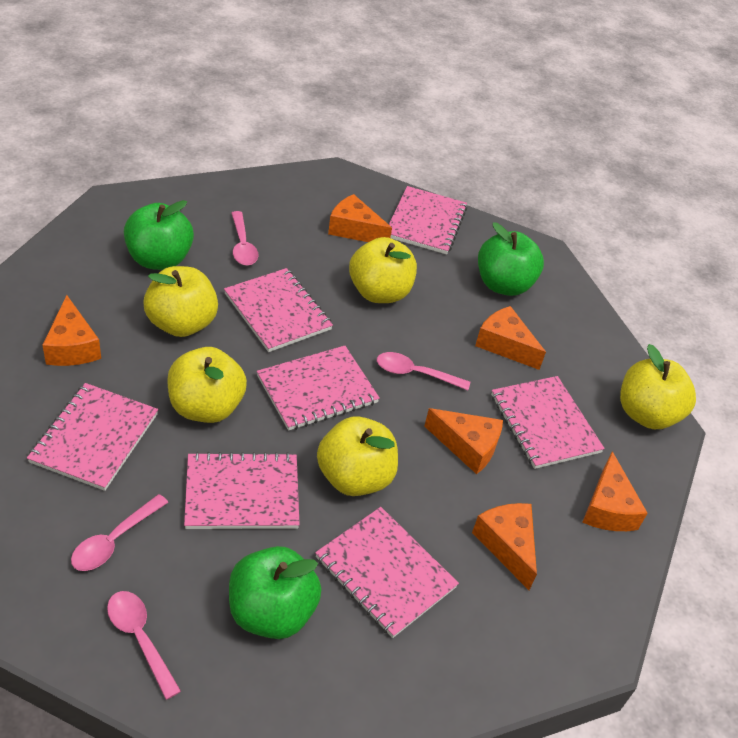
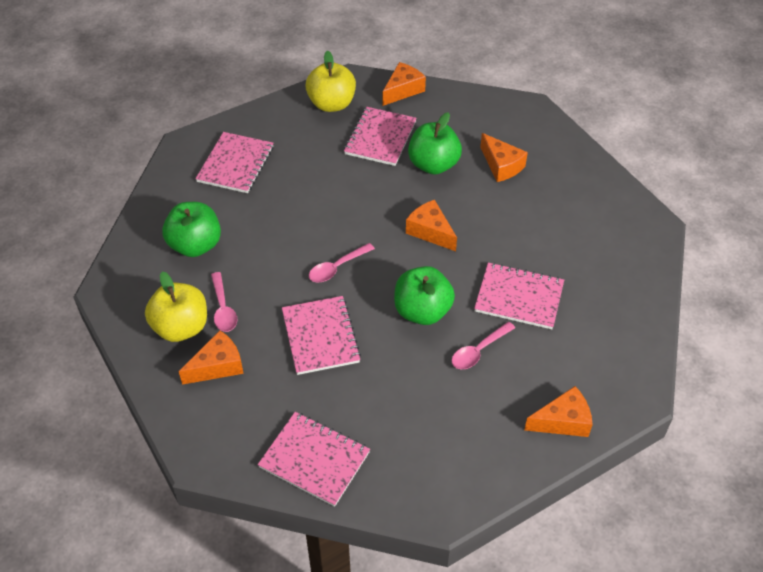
orange cheese: [42,295,101,366] [328,194,392,242] [424,408,503,474] [472,503,537,590] [475,306,546,370] [582,451,648,531] = 6 -> [179,331,244,385] [383,62,426,106] [406,200,457,251] [480,133,528,182] [524,386,593,437] = 5
pink notebook: [27,383,158,491] [184,452,300,529] [224,268,333,352] [257,346,380,431] [315,507,459,638] [389,186,467,254] [491,376,605,469] = 7 -> [195,132,273,193] [258,412,370,507] [282,296,361,375] [344,107,417,166] [474,262,564,329] = 5
pink spoon: [71,494,168,571] [107,591,181,700] [231,211,258,266] [377,352,470,390] = 4 -> [211,272,237,332] [309,243,375,282] [451,322,515,369] = 3
yellow apple: [143,266,218,337] [167,347,247,423] [317,416,398,496] [349,237,417,303] [620,344,696,429] = 5 -> [145,271,207,342] [306,50,356,112] = 2

